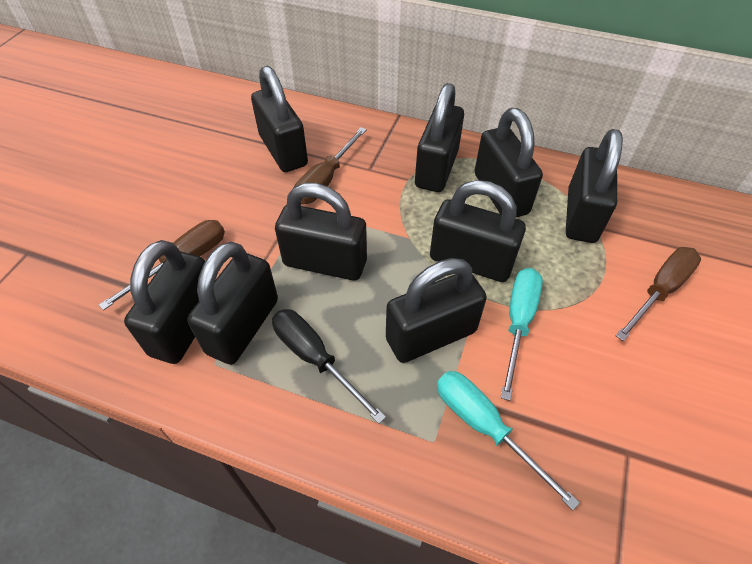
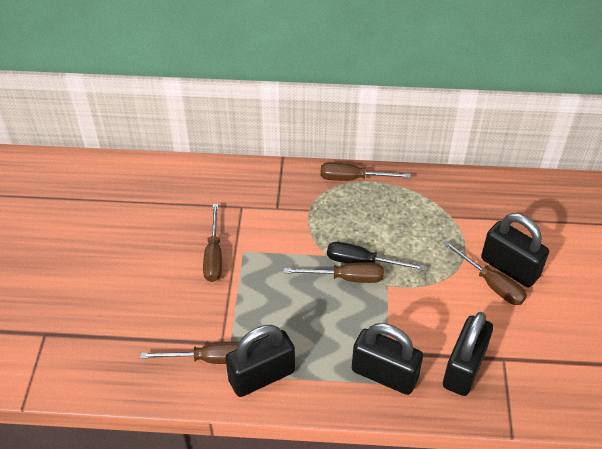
black padlock: [124,240,205,364] [187,241,278,365] [251,66,308,172] [275,183,367,281] [386,258,487,363] [415,83,464,192] [430,180,526,282] [474,108,543,217] [566,129,623,243] = 9 -> [226,325,295,397] [352,323,423,395] [443,312,493,396] [481,213,549,288] = 4
brown screwdriver: [99,220,225,310] [294,127,367,204] [616,247,701,341] = 3 -> [140,341,239,364] [203,204,222,282] [284,262,384,283] [320,162,411,181] [443,241,527,305] = 5
turquoise screwdriver: [437,371,580,510] [500,268,543,401] = 2 -> none = 0

